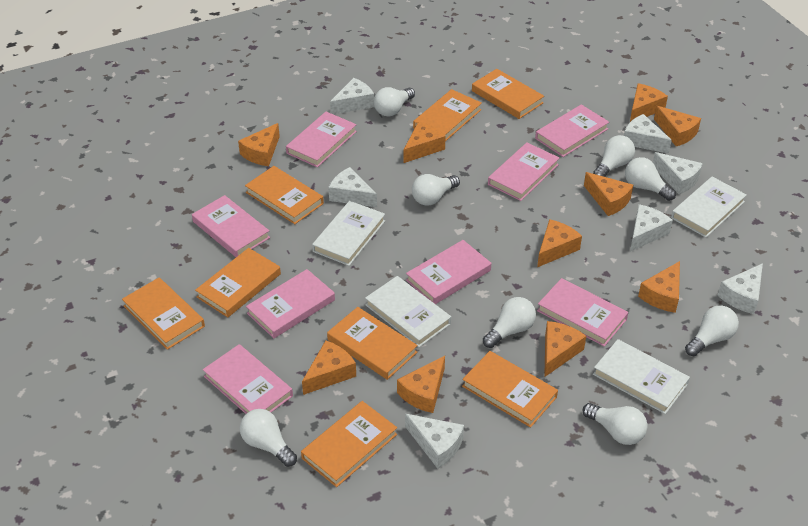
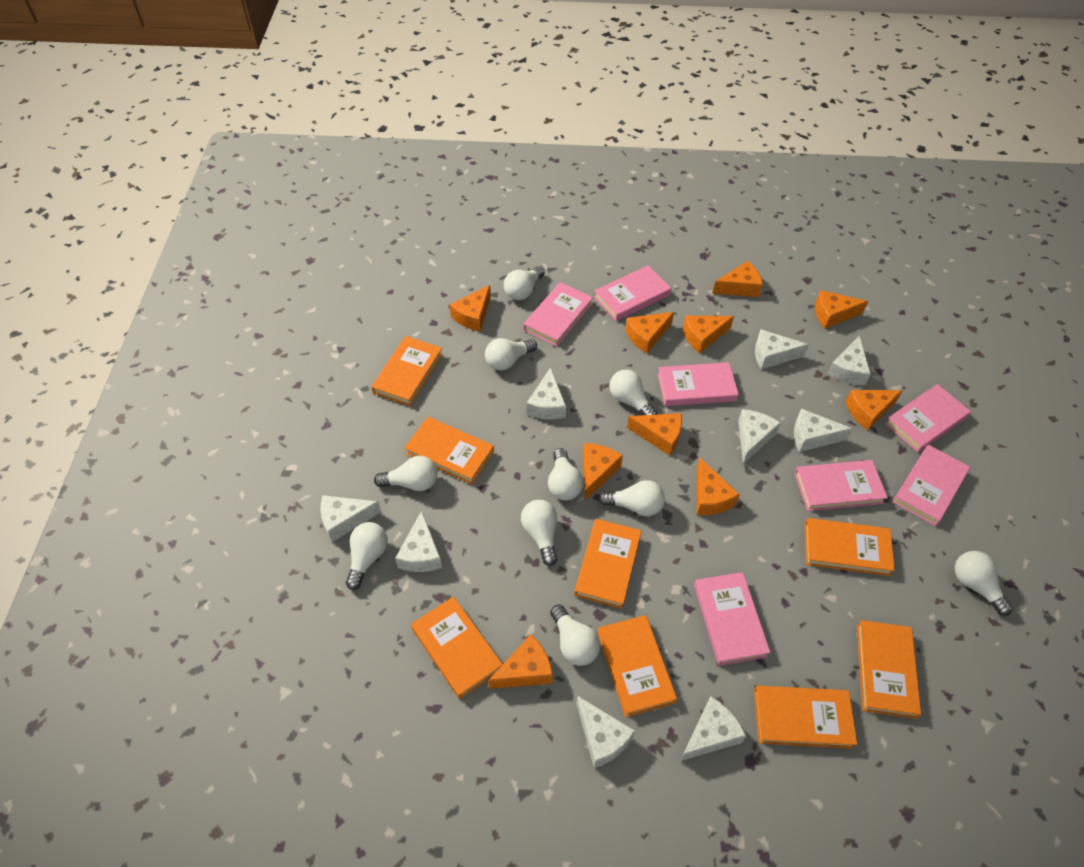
pink book: [192,195,270,257] [203,344,293,414] [246,269,335,338] [286,112,357,167] [406,240,491,304] [488,143,559,201] [535,104,609,157] [537,278,628,347] = 8 -> [523,282,593,347] [594,265,671,321] [657,362,739,406] [694,572,771,666] [795,460,888,511] [885,384,971,452] [893,445,970,526] = 7
white book: [312,201,385,266] [365,276,451,347] [593,339,690,414] [671,177,747,238] = 4 -> none = 0
white cheese: [328,167,377,207] [330,78,374,115] [405,414,464,469] [624,114,672,154] [630,204,673,252] [653,152,703,195] [717,263,763,314] = 7 -> [320,495,381,542] [395,510,442,572] [527,367,566,420] [576,696,635,768] [680,697,746,761] [738,409,781,464] [755,329,809,370] [794,408,852,452] [827,336,871,386] = 9
white light bulb: [240,409,297,467] [374,87,415,116] [412,174,460,206] [483,297,536,348] [583,403,648,445] [593,135,635,177] [625,157,676,201] [685,305,739,356] = 8 -> [346,522,388,590] [374,456,438,491] [485,338,537,370] [504,266,545,300] [521,500,558,566] [548,448,584,500] [550,605,600,666] [598,480,665,516] [609,370,657,415] [955,551,1013,616] = 10

